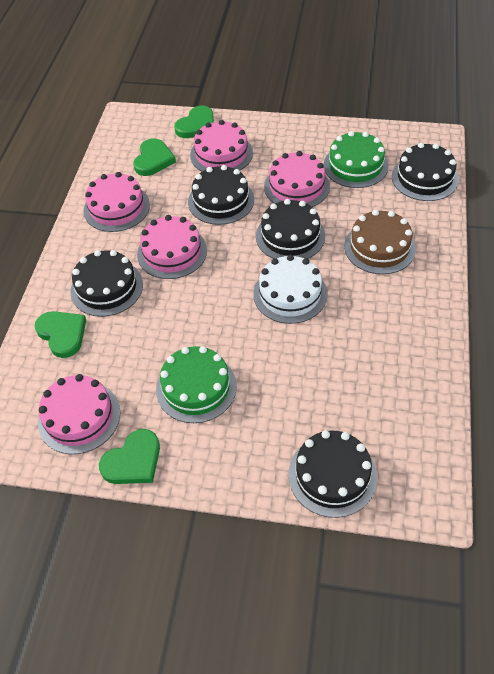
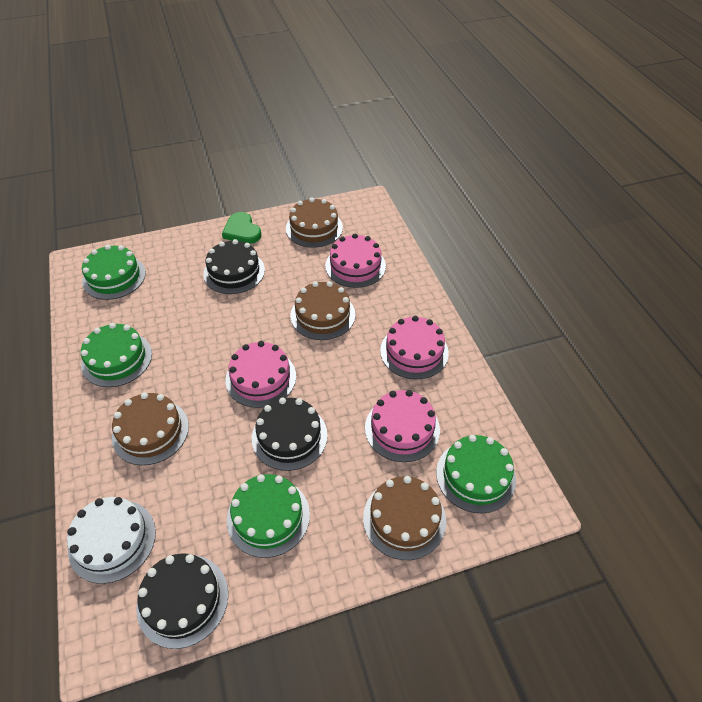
black cake: [70,250,143,317] [188,165,254,225] [256,199,325,259] [288,430,377,518] [392,143,459,201] = 5 -> [136,553,228,649] [203,239,265,294] [252,397,328,471] = 3
brown cake: [344,210,416,274] = 1 -> [112,392,189,465] [286,197,343,248] [291,281,355,340] [363,476,446,560] = 4
green cake: [156,346,237,423] [324,131,389,188] = 2 -> [81,323,152,387] [82,245,146,300] [227,474,310,558] [436,435,516,513] = 4
green heart: [35,311,86,358] [99,429,160,484] [133,138,176,176] [174,106,214,138] = 4 -> [222,212,261,244] = 1
pink cake: [38,374,120,454] [84,172,150,232] [137,215,207,279] [190,120,253,172] [264,151,330,207] = 5 -> [225,341,296,408] [325,234,386,288] [365,390,440,462] [380,316,449,379] = 4

